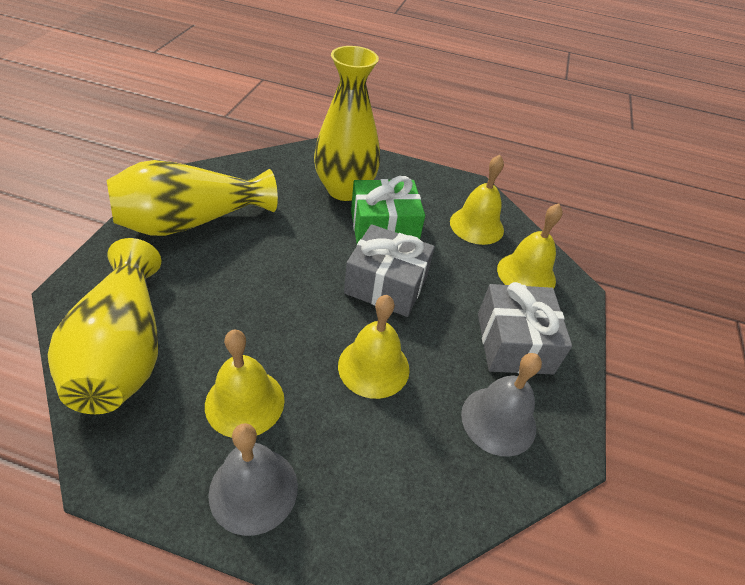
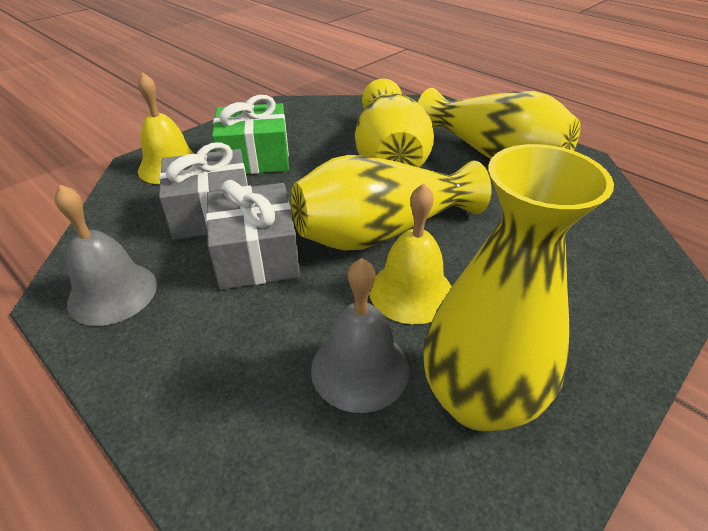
yellow bell: [205,330,285,438] [338,295,410,399] [450,155,504,245] [497,203,563,289] = 4 -> [138,72,195,184] [370,183,452,324] = 2
yellow vase: [48,238,161,414] [107,160,278,236] [314,46,380,201] = 3 -> [291,155,491,250] [355,79,434,168] [418,88,581,159] [423,144,614,431] = 4

